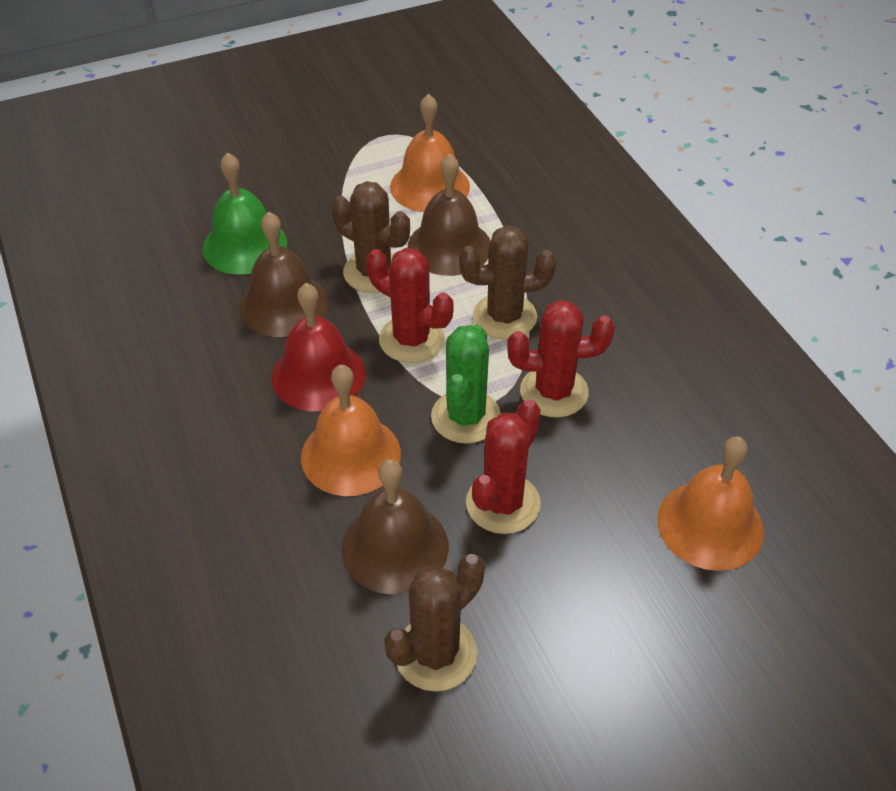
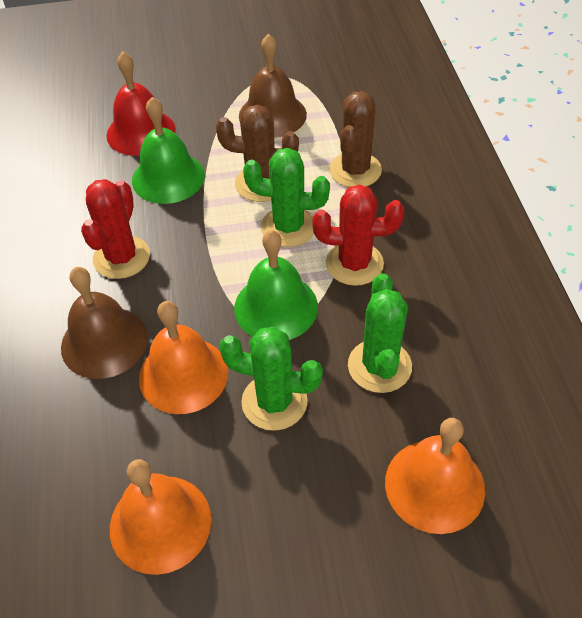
brown bell: [239,212,328,337] [342,459,449,594] [408,154,491,276] = 3 -> [61,267,148,379] [239,34,307,138] = 2
brown cactus: [332,181,410,293] [384,554,485,692] [459,225,556,339] = 3 -> [216,105,299,202] [329,91,382,187] = 2
green bell: [202,152,287,275] = 1 -> [132,97,205,204] [234,230,318,340] = 2
green cactus: [431,325,501,444] = 1 -> [219,327,323,431] [243,148,330,247] [348,273,412,393] = 3
red cactus: [366,248,453,363] [466,399,541,534] [507,300,615,418] = 3 -> [81,179,150,279] [313,184,404,286] = 2

